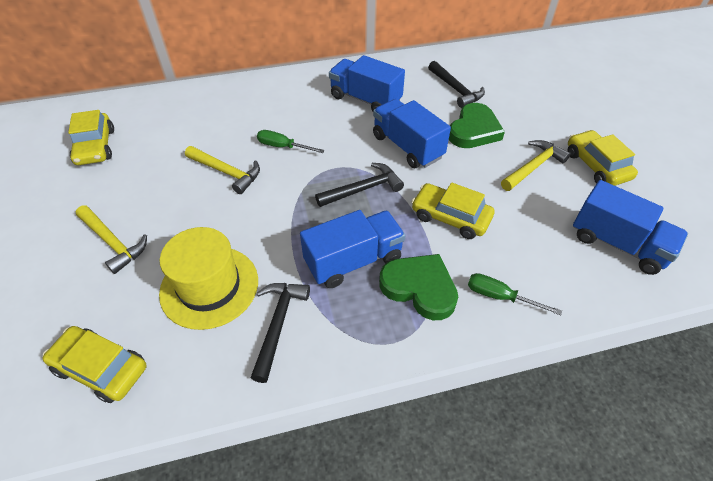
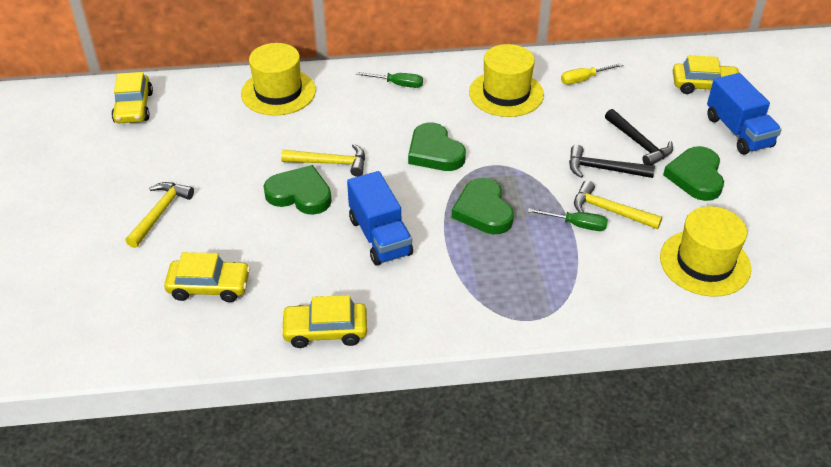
black hammer: [250,283,310,383] [315,163,404,207] [428,61,485,108] = 3 -> [569,144,655,178] [605,109,673,165] = 2
blue truck: [300,210,406,288] [329,55,405,111] [373,99,451,168] [573,180,688,275] = 4 -> [347,171,413,266] [707,73,782,155] = 2
green heart: [379,254,458,320] [449,103,505,148] = 2 -> [264,165,332,215] [408,122,466,171] [452,178,514,235] [663,146,724,201] = 4
yellow hat: [159,227,258,330] = 1 -> [241,43,316,116] [469,44,544,117] [660,206,751,297] = 3
yellow screwdriver: none = 0 -> [561,63,623,84] = 1

